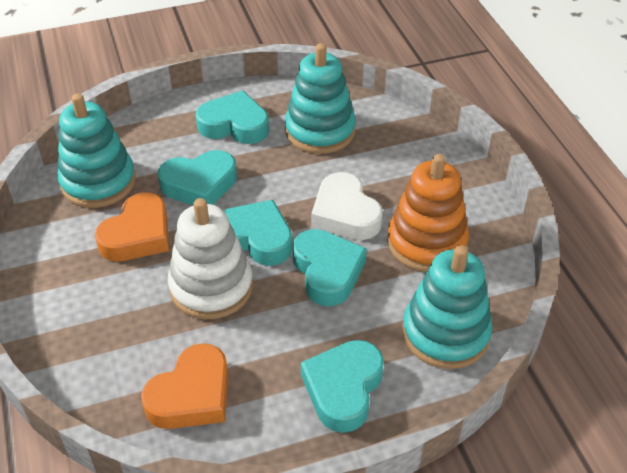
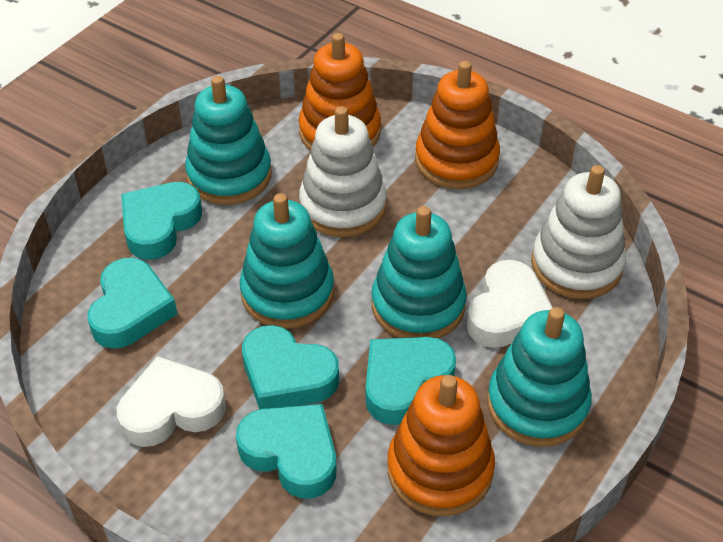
orange heart: [95,193,169,262] [141,343,228,429] = 2 -> none = 0
orange stacking toy: [387,154,469,272] = 1 -> [298,33,381,151] [387,375,495,516] [415,61,500,189] = 3
turquoise stacking toy: [57,93,136,208] [285,43,356,154] [403,245,492,369] = 3 -> [185,76,272,205] [240,193,334,329] [371,206,467,338] [487,307,592,447] = 4
white heart: [311,172,383,240] = 1 -> [117,356,226,447] [466,260,553,348] = 2
white stacking toy: [168,198,253,319] = 1 -> [299,106,387,237] [531,165,626,299] = 2

